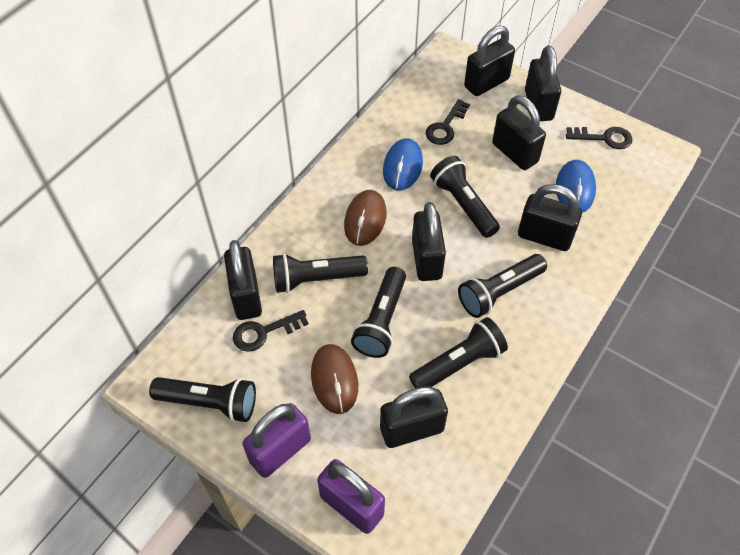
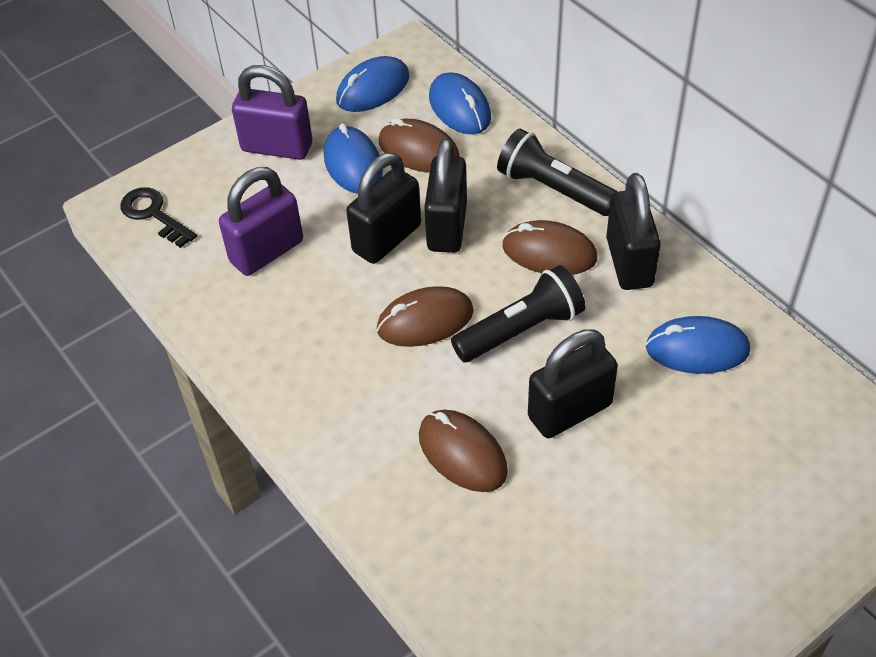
black flashlight: [149,377,256,422] [273,253,368,293] [351,267,406,358] [409,317,508,388] [430,156,500,238] [458,254,547,318] = 6 -> [451,265,585,362] [497,129,618,216] = 2
black key: [233,310,309,352] [425,99,470,145] [566,127,632,149] = 3 -> [120,187,197,248] = 1
black padlock: [224,240,262,320] [380,387,448,448] [412,202,446,281] [464,26,515,96] [492,95,546,170] [518,184,582,251] [525,46,561,121] = 7 -> [346,152,421,264] [424,138,467,253] [528,329,618,438] [606,173,661,290] = 4
blue mouse: [383,138,423,190] [556,160,596,213] = 2 -> [324,123,383,193] [336,56,410,112] [429,72,491,134] [646,316,750,374] = 4
brown mouse: [311,344,358,414] [344,190,387,246] = 2 -> [377,286,474,347] [379,118,460,173] [419,410,508,492] [502,220,597,275] = 4

